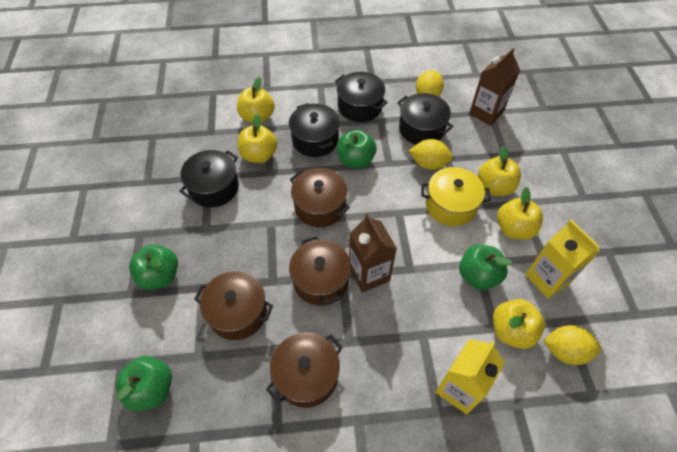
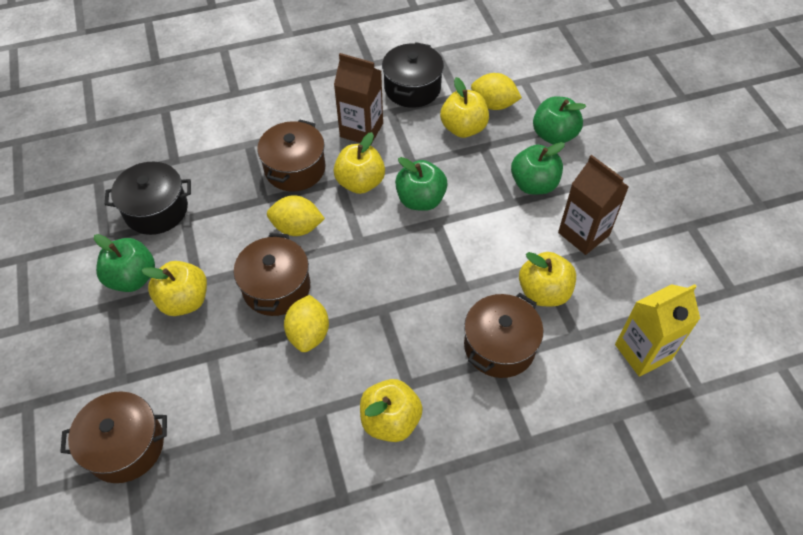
black pot: [179,150,239,207] [289,103,340,157] [335,72,388,122] [397,93,453,145] = 4 -> [105,162,191,235] [382,42,444,108] = 2
yellow carton: [436,339,505,414] [525,220,600,299] = 2 -> [615,284,700,377] = 1
yellow pot: [421,167,491,226] = 1 -> none = 0

